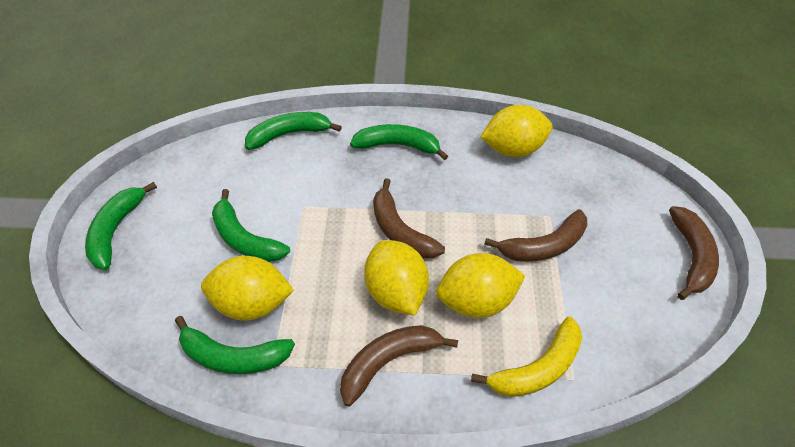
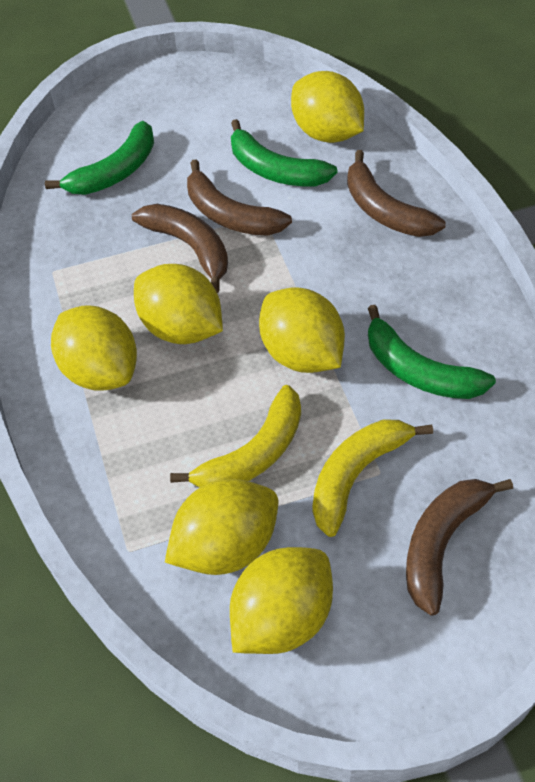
green banana: [85,182,157,270] [175,316,295,374] [212,189,290,262] [245,112,342,150] [350,124,448,160] = 5 -> [45,121,154,195] [231,119,337,186] [368,305,496,399] = 3
yellow banana: [471,317,582,397] = 1 -> [170,385,301,488] [313,420,433,537] = 2
yellow lemon: [201,256,294,321] [364,240,429,316] [436,253,525,318] [480,105,552,157] = 4 -> [51,306,137,391] [134,264,223,344] [165,479,278,575] [230,547,333,654] [259,288,345,373] [291,71,364,143] = 6

